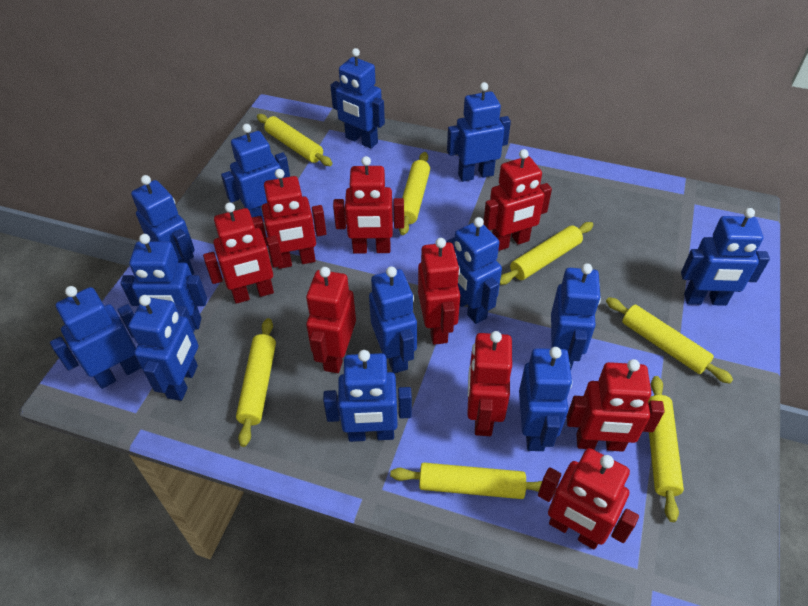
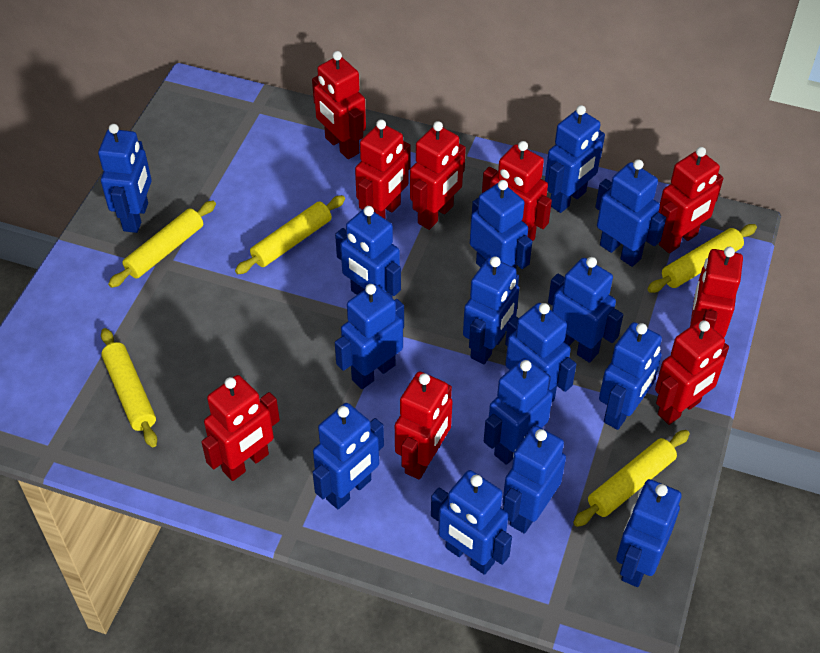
blue robot: [50,286,141,389] [121,234,207,329] [128,295,198,401] [131,175,195,275] [221,124,290,222] [323,350,412,442] [330,48,385,149] [369,266,417,373] [446,217,502,324] [447,82,511,182] [519,347,572,451] [551,263,601,370] [681,208,770,306] = 13 -> [98,124,152,233] [313,403,384,509] [335,206,401,298] [335,284,404,389] [431,470,512,575] [463,256,519,364] [470,180,532,269] [484,358,553,465] [502,426,566,533] [505,303,577,402] [545,105,605,213] [548,257,623,363] [595,159,666,267] [599,322,662,430] [616,479,681,587] = 15
yellow rolling pin: [236,318,276,447] [257,114,332,166] [390,463,542,499] [399,152,430,235] [500,222,593,285] [606,297,733,384] [648,376,684,522] = 7 -> [101,328,157,447] [108,201,216,288] [235,195,345,274] [573,430,690,527] [648,224,757,293] = 5

